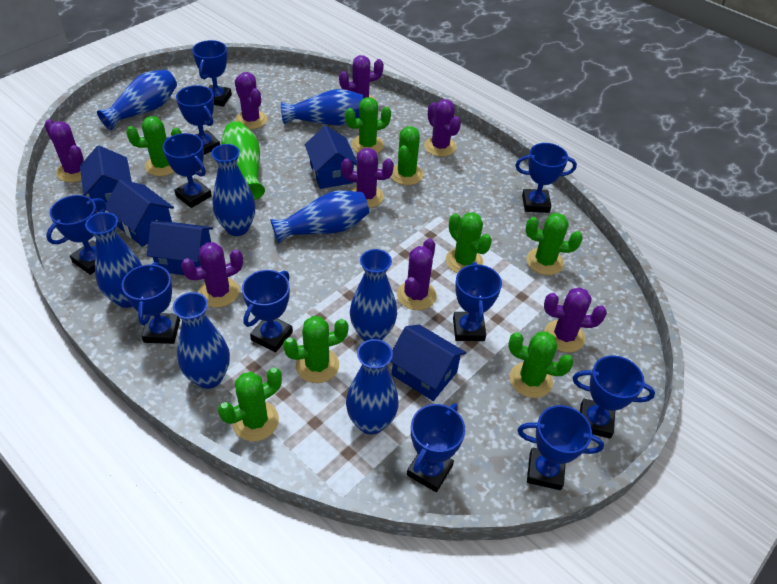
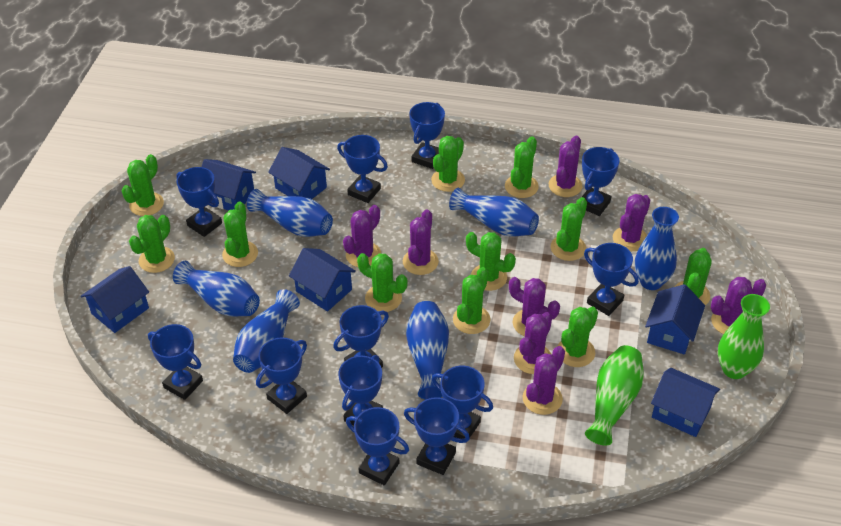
blue house: [80,145,132,212] [106,180,174,247] [147,221,213,275] [305,126,357,189] [390,325,466,401] = 5 -> [81,266,149,333] [201,159,256,210] [268,147,330,199] [289,248,356,312] [645,284,705,355] [651,368,720,437] = 6
blue trophy: [46,195,106,275] [122,262,180,344] [163,133,212,208] [176,85,220,155] [192,40,232,107] [242,270,293,352] [407,403,465,492] [453,262,502,341] [515,143,577,213] [517,405,604,490] [573,355,655,439] = 11 -> [148,324,203,400] [176,167,222,237] [256,337,307,414] [333,305,389,368] [337,135,388,203] [338,355,383,425] [346,407,409,485] [404,397,470,475] [409,102,445,169] [432,366,493,439] [582,147,620,216] [584,243,639,316] = 12
blue vase: [85,212,142,308] [97,70,177,130] [173,292,230,389] [211,144,255,236] [270,190,369,244] [281,89,364,125] [346,339,399,435] [350,249,397,341] = 8 -> [173,261,260,317] [233,289,300,373] [247,189,333,237] [406,301,449,400] [449,188,539,237] [635,207,679,290] = 6
green cactus: [126,116,182,176] [218,368,282,441] [283,316,348,383] [345,97,391,153] [391,126,424,185] [446,212,492,273] [508,332,574,398] [526,213,582,275] = 8 -> [121,154,164,216] [129,215,175,273] [222,201,258,267] [357,253,408,312] [431,136,465,192] [453,267,491,334] [466,232,516,291] [505,137,539,198] [551,197,587,261] [558,307,598,367] [675,248,712,305] = 11
green vase: [221,121,265,200] = 1 -> [585,345,644,446] [718,294,770,379] = 2

